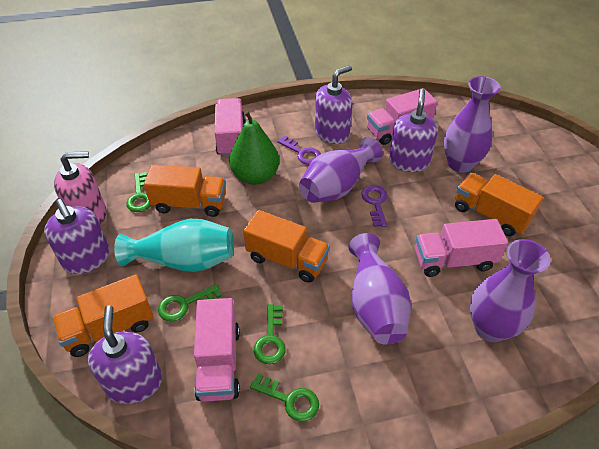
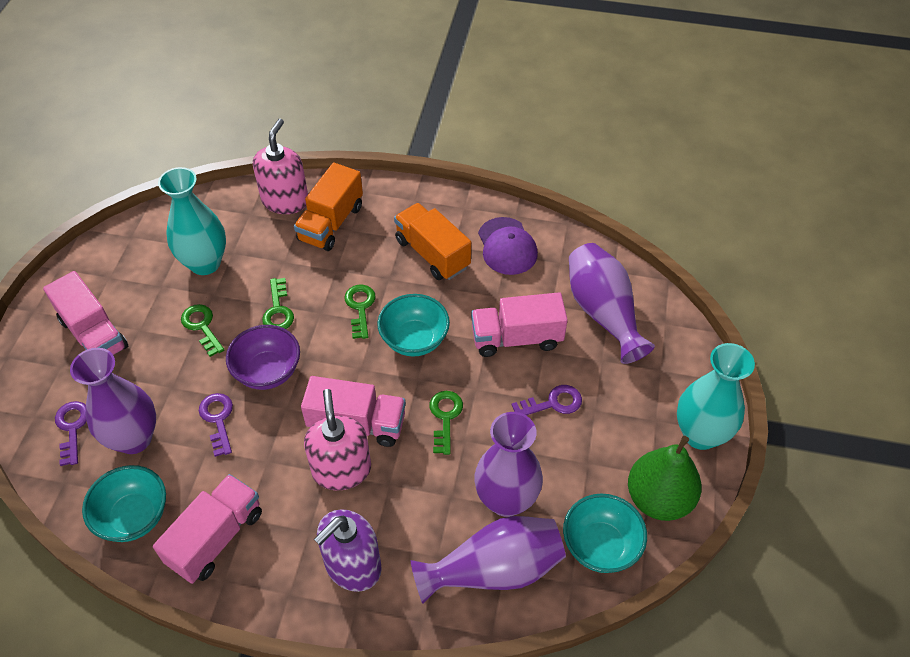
orange truck: [52,274,154,357] [144,165,226,217] [243,210,330,283] [455,173,543,236] = 4 -> [294,163,363,251] [394,203,471,280] = 2
pink soap dispenser: [54,151,106,225] = 1 -> [253,119,308,214] [304,389,371,490] = 2
purple bowl: none = 0 -> [226,325,300,390] = 1
purple cap: none = 0 -> [478,217,538,275] = 1
purple key: [277,136,321,165] [361,185,387,227] = 2 -> [55,401,87,466] [199,393,233,457] [511,385,582,415] = 3
purple soap dispenser: [44,199,110,274] [88,305,162,404] [315,65,353,144] [389,88,438,172] = 4 -> [314,509,382,592] = 1
turquoise bowl: none = 0 -> [82,465,166,542] [377,294,450,357] [563,494,647,573] = 3
turquoise vase: [114,219,234,272] = 1 -> [158,167,226,275] [677,343,755,450] = 2

